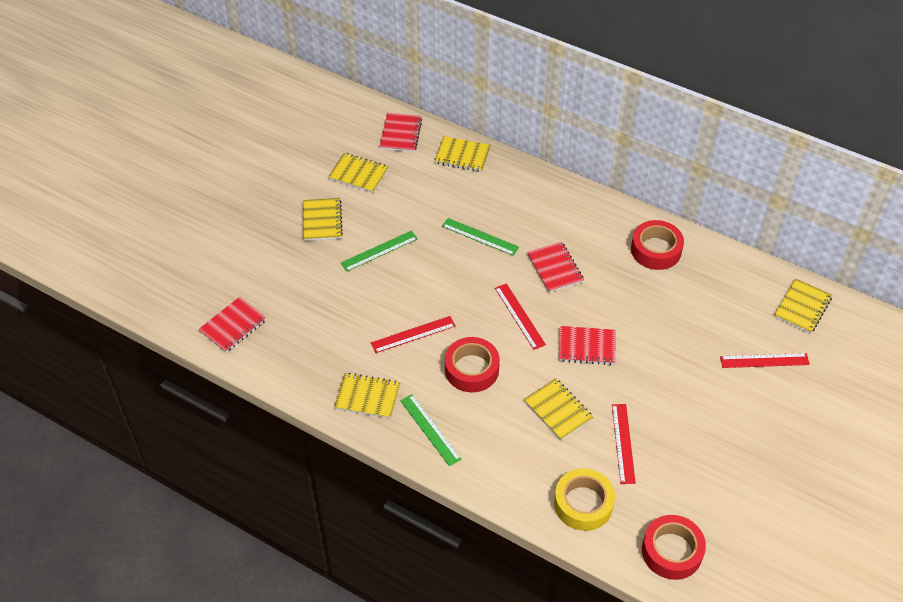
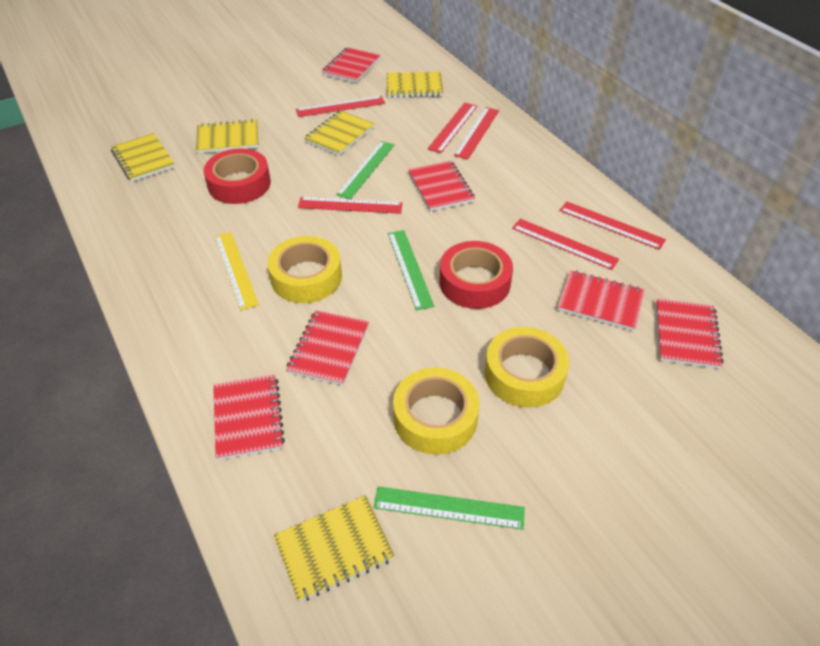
red notebook: [199,297,267,353] [380,113,422,152] [527,242,584,293] [559,326,616,365] = 4 -> [213,374,285,460] [286,310,369,386] [322,47,381,83] [408,160,475,211] [557,270,645,331] [656,298,724,369] = 6
red ruler: [371,316,455,353] [495,283,546,350] [612,404,636,484] [720,353,810,368] = 4 -> [296,96,385,117] [298,197,402,214] [427,103,477,153] [454,107,499,159] [512,219,619,270] [559,201,666,250] = 6
red tape: [445,337,500,392] [631,220,684,270] [642,515,706,580] = 3 -> [204,148,271,204] [439,241,513,309] = 2
yellow notebook: [303,198,343,241] [328,153,389,193] [334,373,400,419] [434,136,491,172] [524,378,593,440] [774,279,832,334] = 6 -> [111,133,175,182] [196,119,259,154] [274,495,395,602] [304,111,375,156] [386,72,444,98] = 5
yellow ruler: none = 0 -> [214,232,259,310] = 1
yellow tape: [554,468,615,531] = 1 -> [267,236,342,303] [393,367,479,455] [485,327,569,408] = 3

